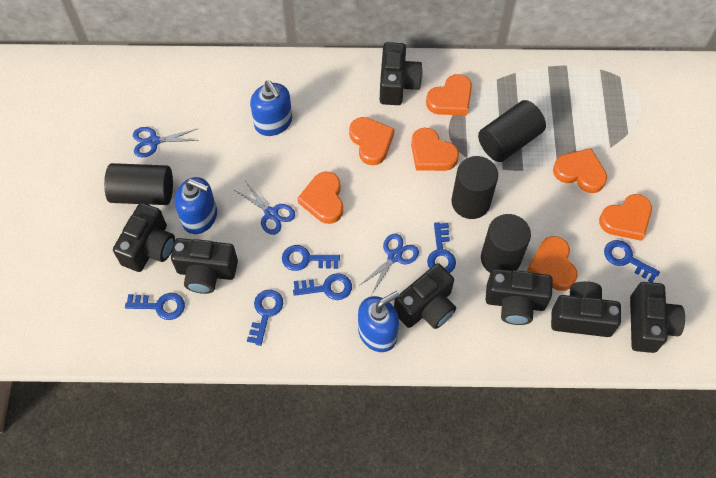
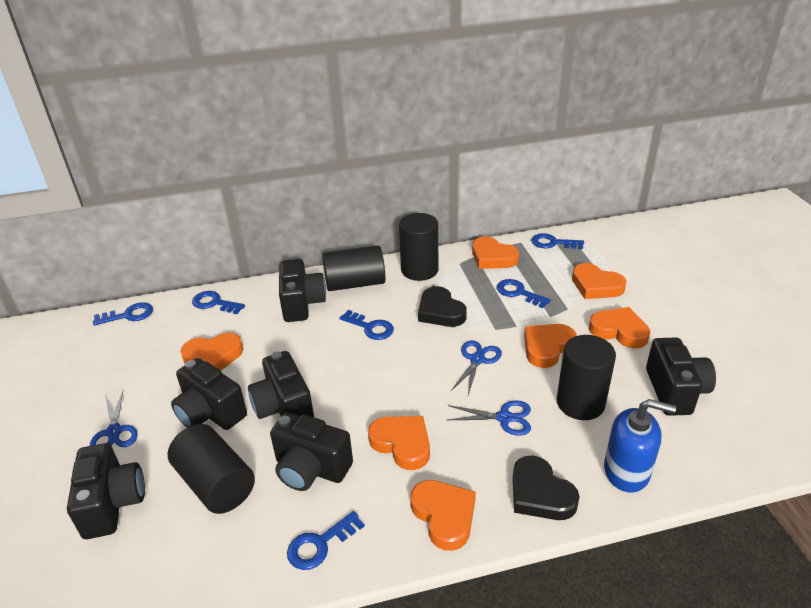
black camera: [113,203,175,272] [171,238,238,294] [380,42,423,105] [394,263,456,329] [486,269,553,325] [551,281,621,337] [630,282,685,353] = 7 -> [67,443,145,539] [171,358,247,430] [248,351,314,419] [270,413,353,491] [279,259,326,322] [646,337,716,416] = 6
black heart: none = 0 -> [418,286,467,327] [513,455,579,520] = 2
blue soap dispenser: [174,177,217,234] [250,81,292,136] [358,291,400,352] = 3 -> [604,399,676,493] = 1

